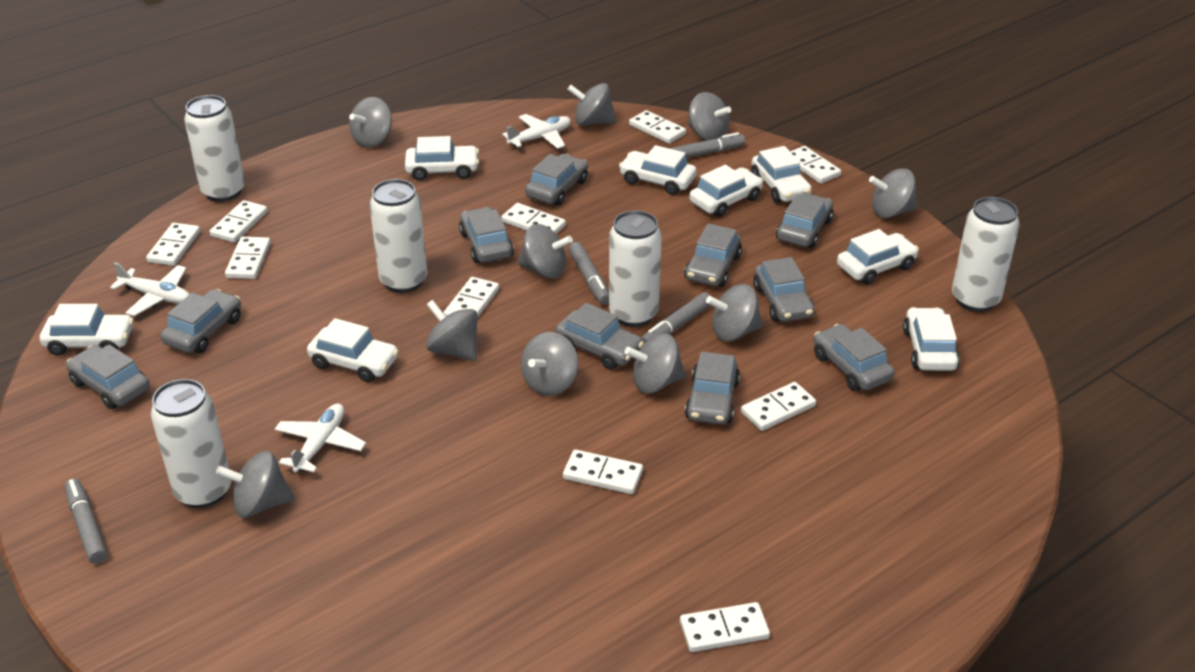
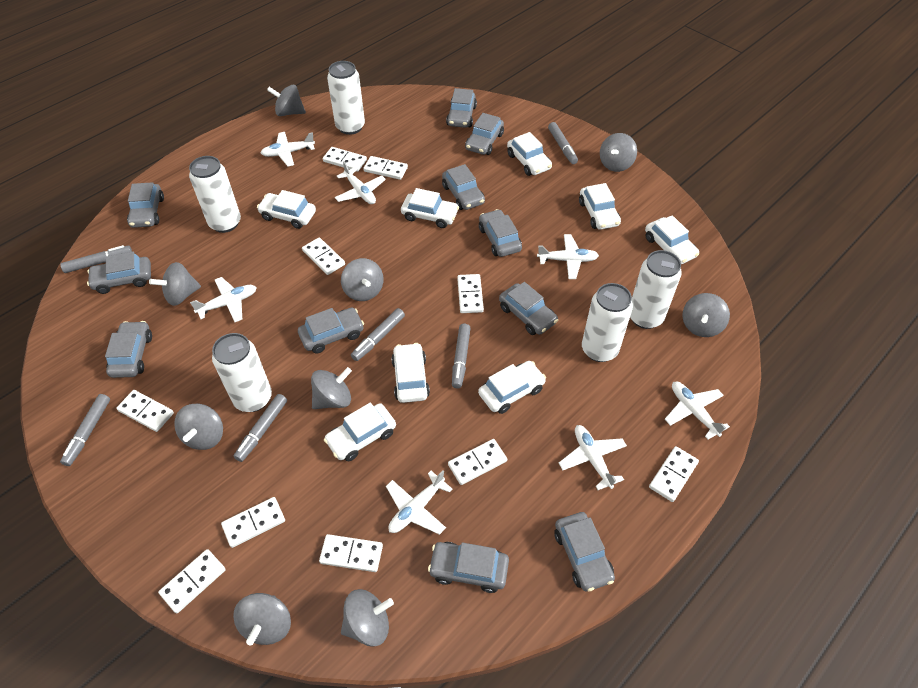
grey car: [66,344,150,409] [161,289,241,353] [459,207,514,263] [525,154,588,206] [555,303,644,370] [684,224,742,287] [685,352,740,425] [753,257,815,322] [776,193,833,248] [813,324,895,391] = 10 -> [87,252,151,294] [105,321,152,378] [127,182,164,228] [298,308,364,354] [428,542,509,593] [442,164,485,210] [446,88,477,128] [465,113,504,155] [479,209,522,257] [499,282,558,335] [554,512,615,592] = 11
grey marker: [65,478,107,564] [569,242,609,304] [641,292,711,343] [669,132,745,158] = 4 -> [60,394,110,466] [61,245,132,273] [234,394,287,462] [351,308,405,361] [452,324,471,389] [548,122,578,164] = 6
grey spinning top: [215,451,294,518] [349,97,392,147] [426,300,478,361] [518,224,573,278] [521,332,578,396] [567,83,617,126] [625,333,686,393] [688,92,731,140] [706,284,763,341] [869,168,918,218] = 10 -> [149,262,201,306] [174,404,223,450] [233,593,291,645] [267,85,306,116] [311,367,352,409] [341,258,384,301] [341,589,394,647] [600,133,637,172] [683,293,730,337] = 9
white plane: [110,262,190,316] [275,404,366,473] [502,114,571,149] = 3 -> [190,277,257,322] [261,132,315,166] [335,161,386,204] [386,470,452,535] [537,234,599,279] [559,425,627,490] [665,382,730,440] = 7

